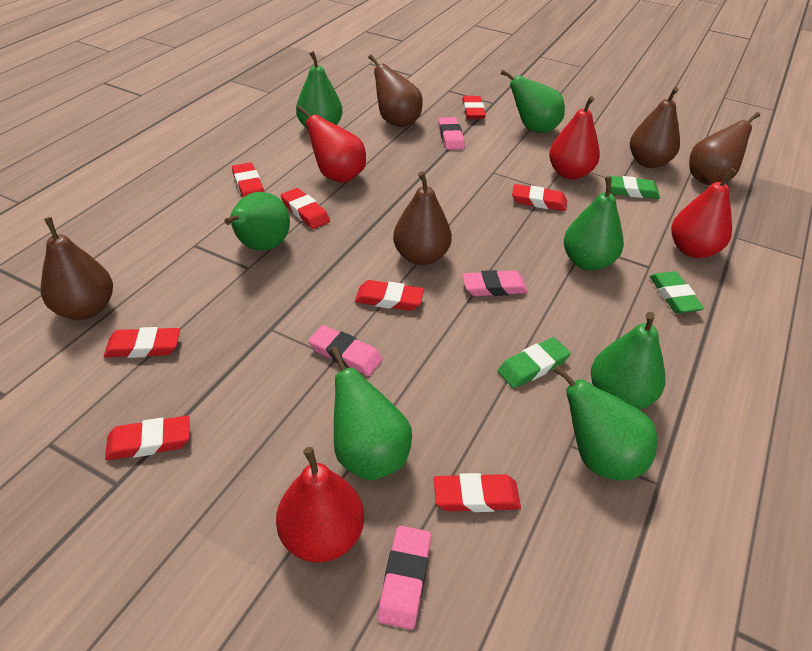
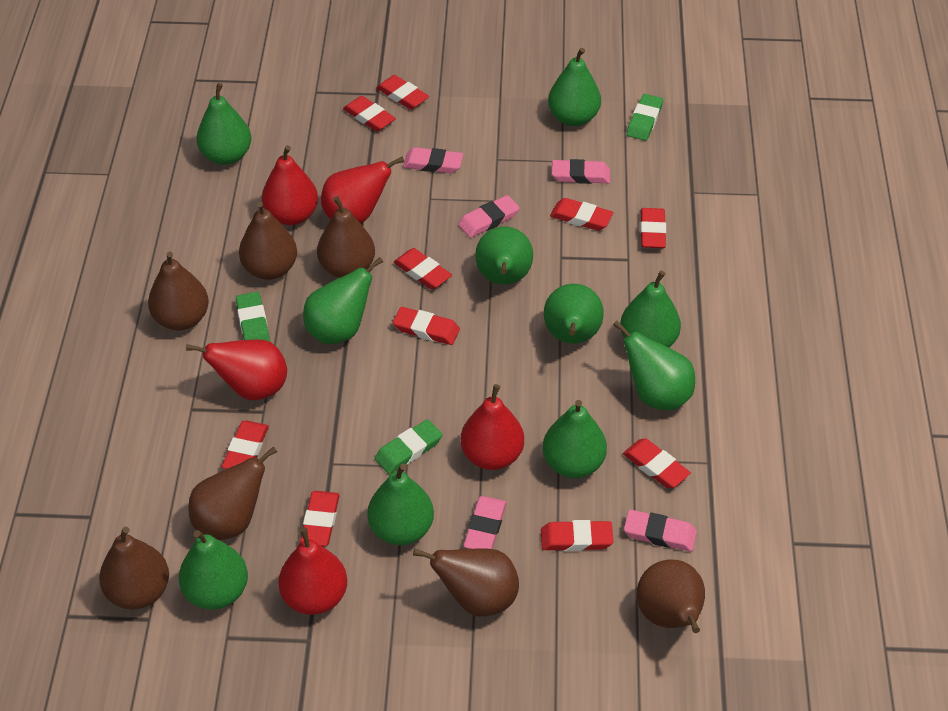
brown pear: [41,217,113,320] [368,54,423,127] [393,171,452,265] [630,87,680,168] [689,112,760,185] = 5 -> [99,527,169,609] [148,252,209,330] [188,446,277,540] [239,202,297,280] [317,196,375,278] [413,548,519,617] [637,560,705,633] = 7
green pear: [224,192,290,251] [296,51,343,129] [330,347,412,480] [500,69,565,133] [553,365,657,480] [564,176,624,271] [591,312,665,409] = 7 -> [179,530,248,609] [197,83,251,165] [303,257,383,344] [367,464,434,545] [475,226,533,285] [543,400,607,478] [544,284,604,344] [548,48,601,126] [613,320,695,410] [620,271,681,348] = 10
pink eraser: [308,325,383,376] [378,526,431,630] [438,117,465,150] [462,270,528,296] = 4 -> [403,147,463,173] [458,195,520,238] [464,496,507,549] [552,159,610,184] [624,510,697,551] = 5
red eraser: [104,327,180,358] [105,416,189,461] [232,162,264,197] [280,188,330,229] [355,280,424,311] [433,473,521,512] [462,96,486,119] [512,184,567,211] = 8 -> [222,421,269,469] [300,491,340,546] [343,96,396,132] [376,75,429,110] [393,248,452,289] [393,307,460,345] [541,520,613,551] [550,198,613,231] [623,438,691,488] [640,208,666,248] = 10
red pear: [276,447,364,562] [297,105,366,183] [549,96,600,180] [671,168,736,258] = 4 -> [186,339,287,400] [262,145,318,225] [278,527,347,615] [321,156,404,223] [461,384,524,470] = 5

